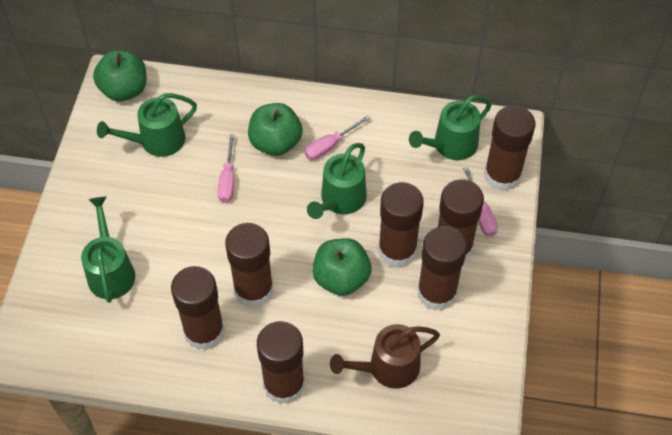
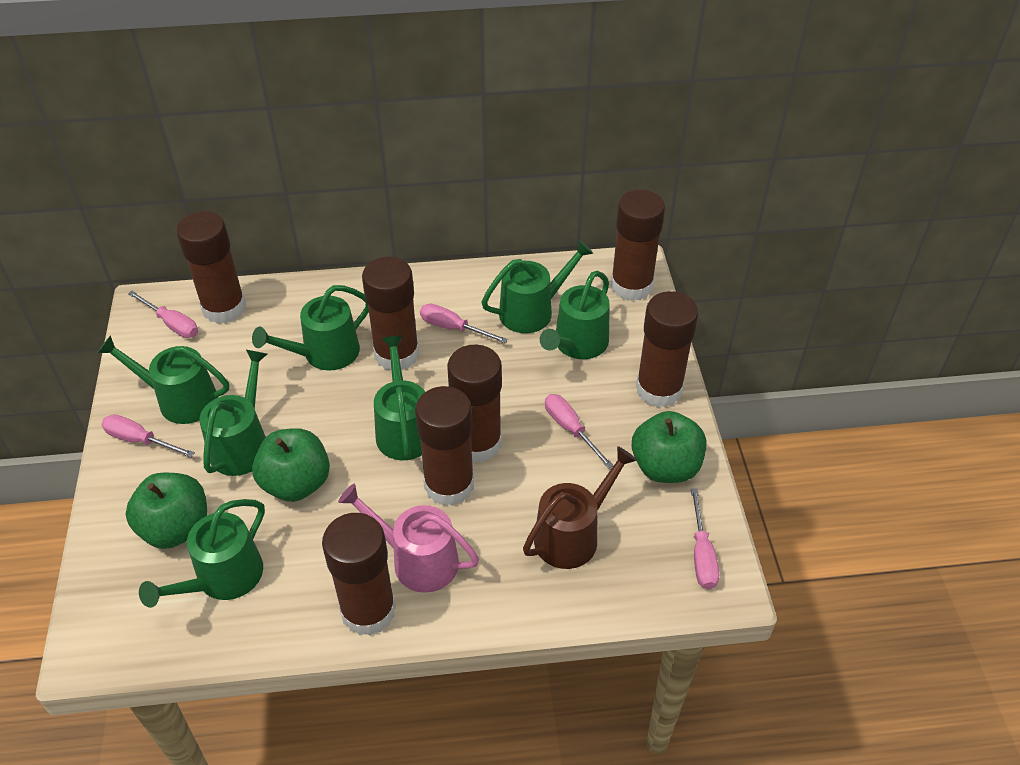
green watering can: [81,197,135,303] [97,93,197,157] [307,143,367,219] [409,95,492,160] = 4 -> [97,335,229,424] [139,499,265,608] [199,350,267,476] [252,285,369,371] [374,335,425,460] [481,240,593,333] [540,271,610,359] = 7
pink screwdriver: [217,134,235,203] [305,115,370,160] [463,167,498,237] = 3 -> [101,414,195,457] [128,291,198,338] [420,304,508,343] [545,394,614,469] [691,488,719,589] = 5
pink watering can: none = 0 -> [338,484,479,593] = 1

